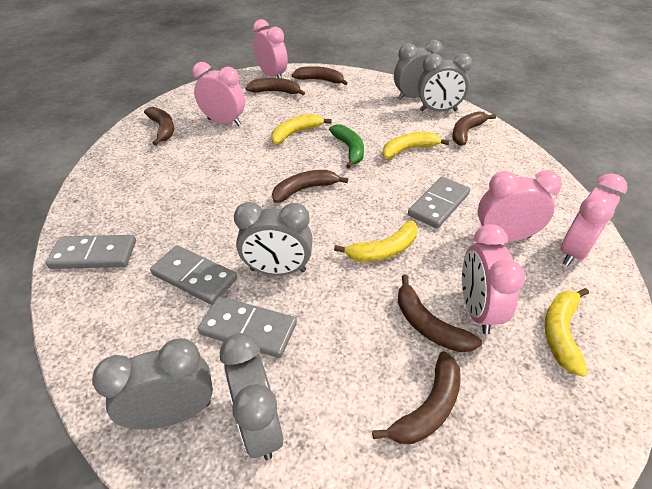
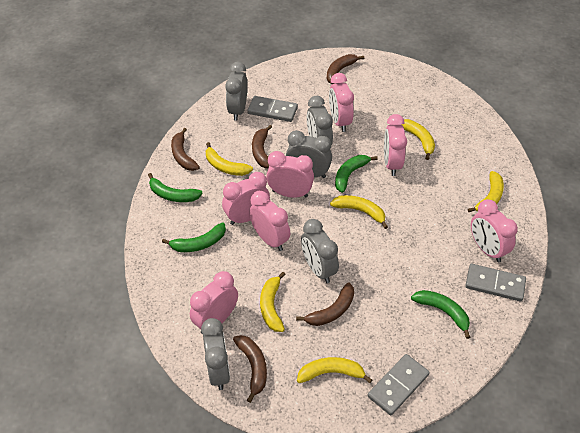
brown banana: [144,107,174,145] [245,78,305,95] [272,170,348,203] [292,66,347,85] [372,352,461,444] [398,274,482,352] [452,111,496,146] = 7 -> [171,128,200,171] [233,335,267,403] [252,125,272,169] [296,282,354,326] [327,54,364,84] = 5
green banana: [329,124,364,168] = 1 -> [148,173,203,202] [162,223,226,252] [335,155,378,193] [411,290,470,339] = 4
grey domino: [46,235,136,269] [150,245,237,305] [198,296,297,358] [408,177,470,229] = 4 -> [247,96,298,122] [368,354,430,416] [465,264,526,302] = 3
pink clock: [192,62,245,126] [253,19,288,78] [462,224,525,334] [478,170,562,242] [560,173,627,266] = 5 -> [190,271,238,334] [222,172,270,225] [249,191,290,251] [266,151,314,198] [329,73,354,132] [384,114,407,176] [471,199,518,262] = 7
yellow banana: [271,114,331,144] [334,221,417,262] [382,132,450,158] [545,288,589,377] = 4 -> [206,142,253,176] [260,272,286,332] [297,357,372,383] [330,195,388,229] [402,119,435,160] [468,171,504,212] = 6

